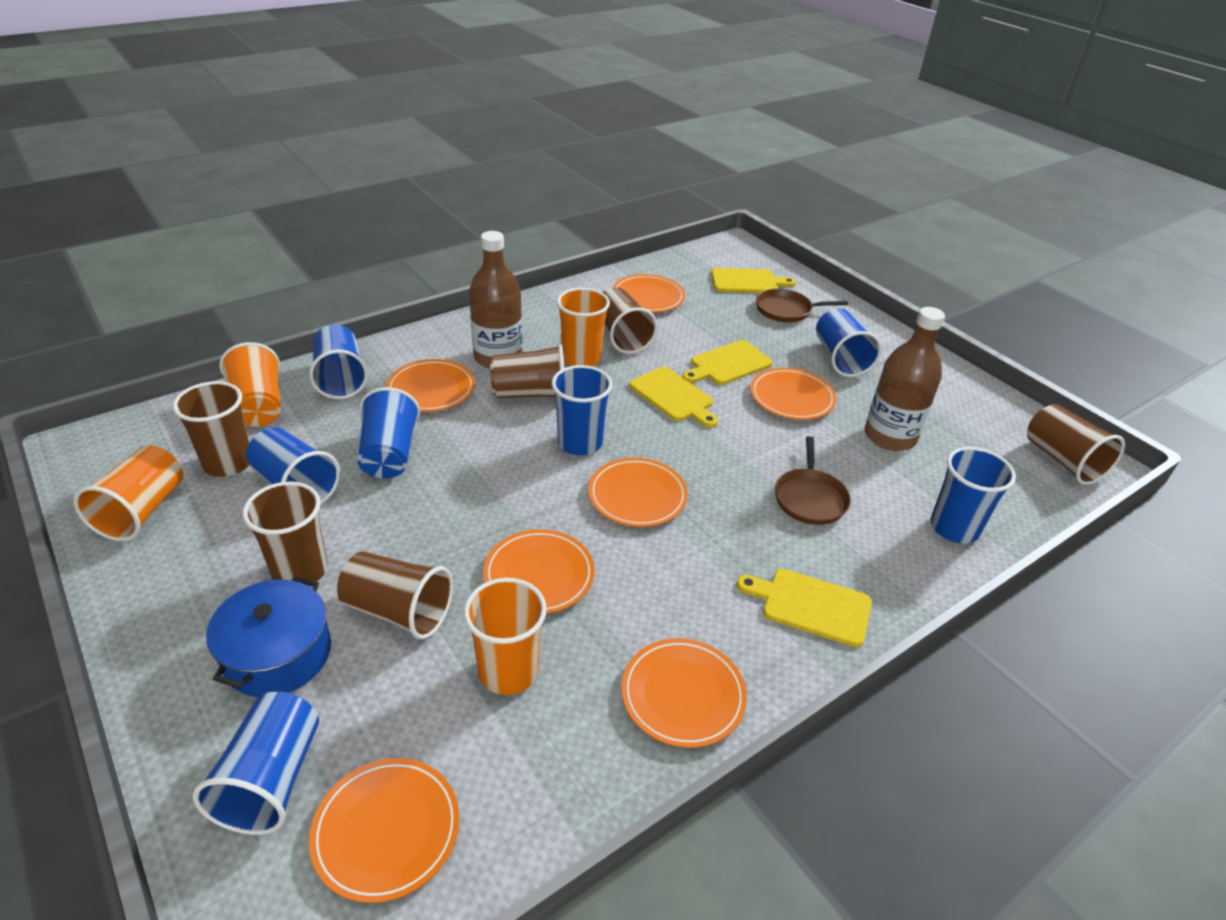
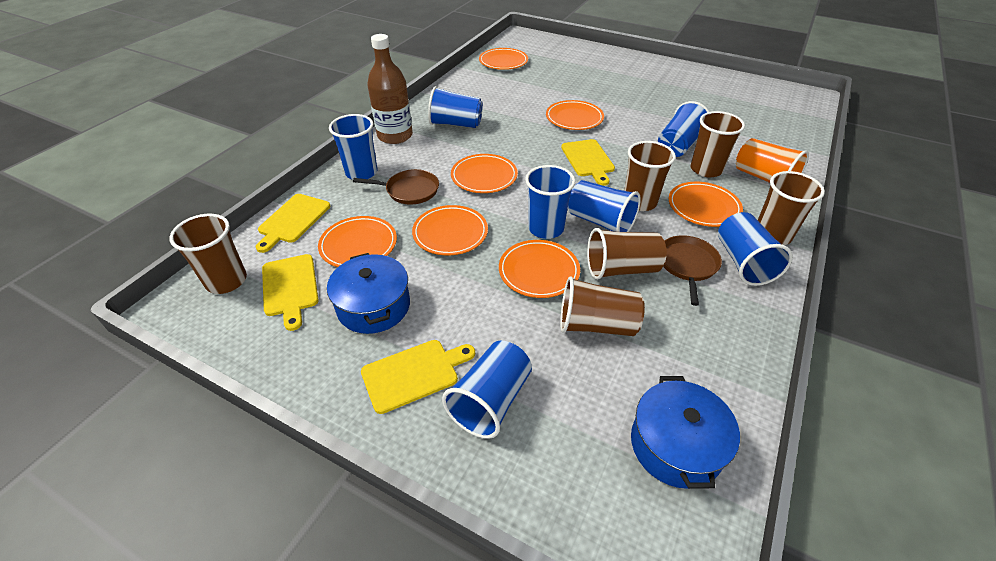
blue pot: [206,576,331,697] = 1 -> [327,253,410,334] [631,376,740,489] = 2
brown bottle: [469,231,523,369] [865,307,945,451] = 2 -> [367,34,413,144] = 1
orange cup: [73,445,183,541] [219,342,281,427] [464,578,547,695] [557,288,610,366] = 4 -> [736,138,809,183] = 1

